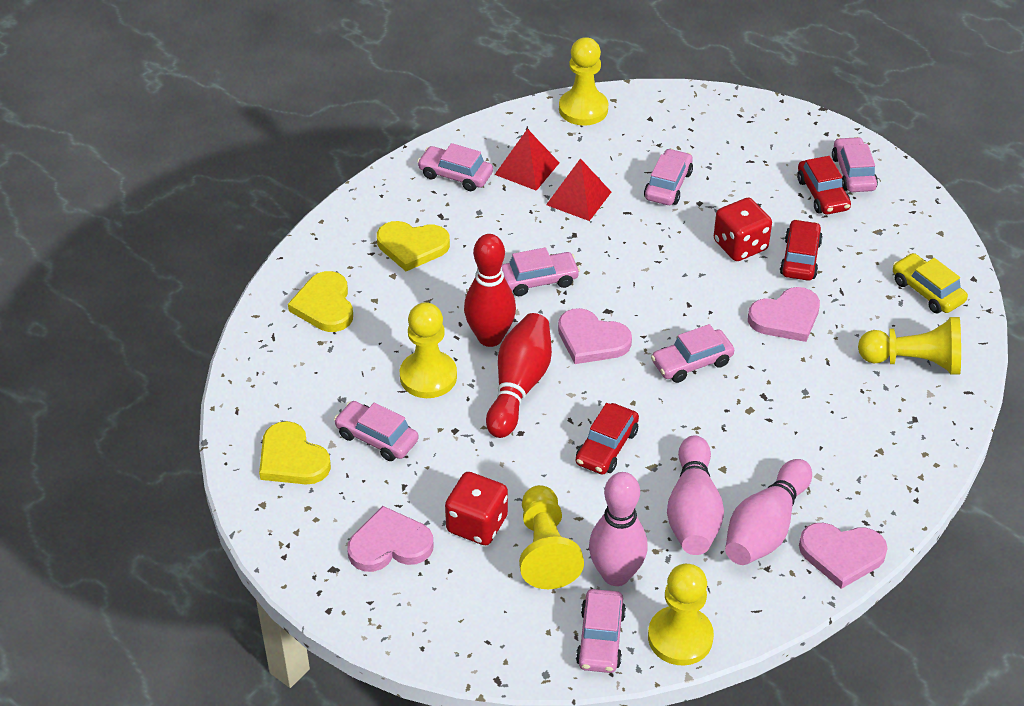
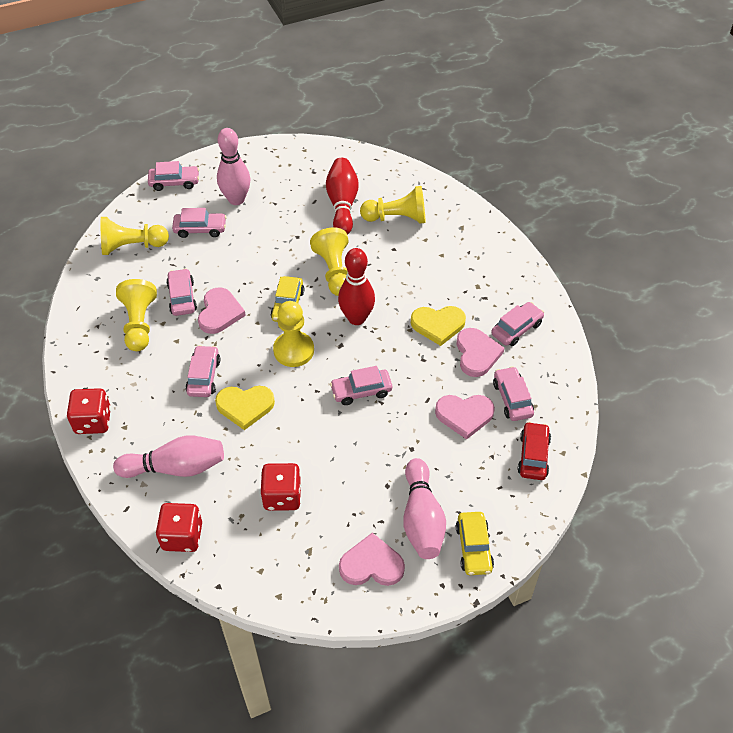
red car: [576,403,639,475] [780,219,823,280] [797,156,851,215] = 3 -> [517,422,551,480] = 1
red dice: [445,472,508,545] [714,198,772,261] = 2 -> [67,388,111,434] [156,503,202,552] [261,463,301,511] = 3
red pyramid: [495,129,559,191] [546,158,611,221] = 2 -> none = 0
yellow car: [893,253,968,313] = 1 -> [271,276,304,322] [456,512,494,575] = 2
yellow heart: [259,421,331,484] [288,271,353,332] [377,221,450,271] = 3 -> [215,386,275,430] [411,306,466,346] = 2

